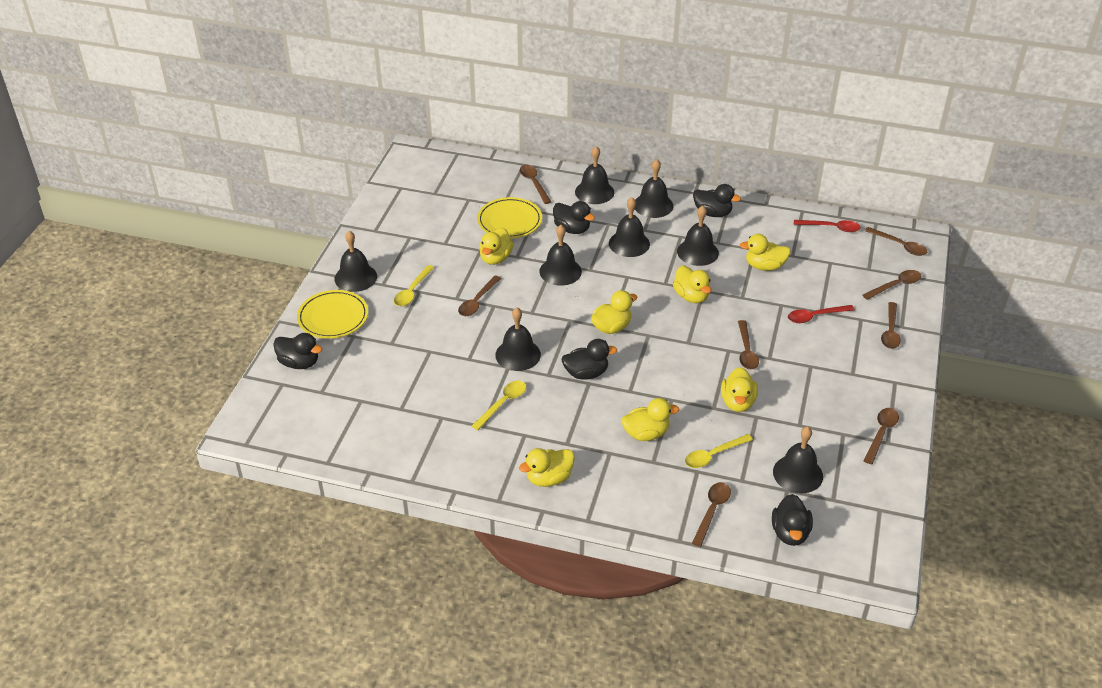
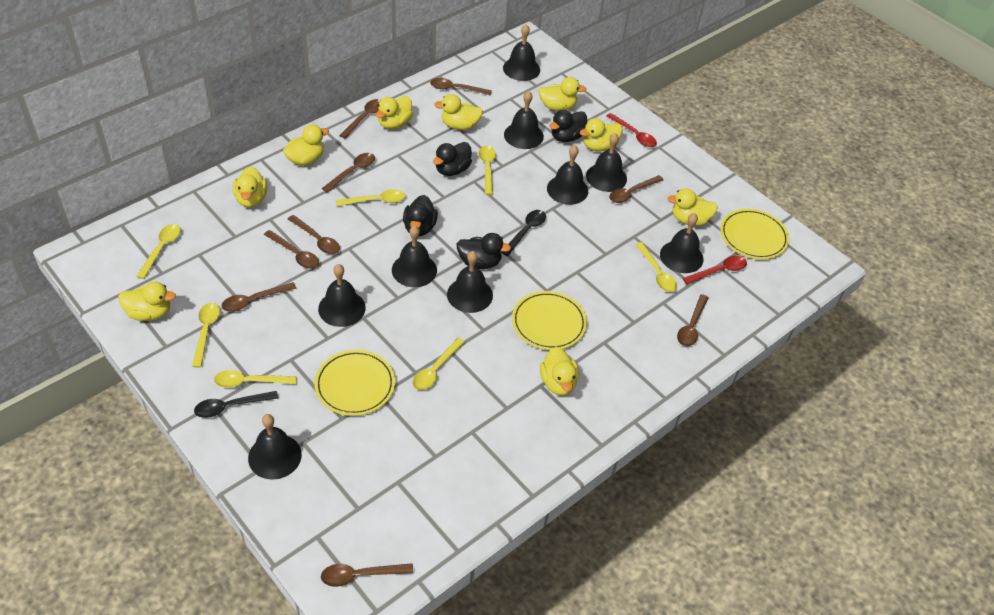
black bell: [334,231,377,292] [495,308,541,371] [539,225,582,286] [575,146,614,204] [609,197,650,257] [635,159,673,218] [677,205,719,266] [773,426,823,493] = 8 -> [248,414,302,480] [318,264,366,327] [392,226,437,287] [447,251,493,313] [503,24,540,81] [504,91,544,149] [547,145,588,205] [586,133,627,192] [660,213,703,273] = 9
black duck: [273,333,322,369] [553,201,595,234] [561,339,617,380] [693,184,741,217] [772,494,813,546] = 5 -> [403,195,438,236] [433,142,472,176] [457,233,511,269] [549,110,587,142] = 4
black spoon: none = 0 -> [194,391,278,418] [501,210,546,256] = 2
brown spoon: [458,276,501,316] [520,165,551,204] [692,482,731,547] [738,320,759,369] [862,270,921,300] [864,408,899,464] [865,227,927,256] [881,302,901,349] = 8 -> [221,282,296,312] [264,230,319,269] [288,215,340,254] [321,563,413,587] [322,153,375,192] [340,99,380,138] [430,78,492,95] [609,175,663,203] [677,294,709,346] = 9
yellow duck: [479,227,514,265] [519,448,575,487] [591,290,637,334] [621,398,679,441] [673,266,711,303] [721,367,758,412] [740,234,791,271] = 7 -> [118,282,176,321] [233,166,267,207] [283,124,329,166] [376,96,413,129] [434,94,483,130] [538,77,586,111] [540,347,579,396] [580,118,623,151] [667,188,718,226] = 9
yellow plate: [297,290,368,339] [477,197,542,239] = 2 -> [314,350,395,416] [512,291,587,350] [720,209,789,259] = 3
yellow spoon: [394,265,434,307] [472,380,526,430] [685,434,753,468] = 3 -> [136,224,180,279] [192,303,220,368] [214,370,297,388] [336,189,405,206] [413,338,465,390] [479,146,496,195] [635,242,677,292] = 7

